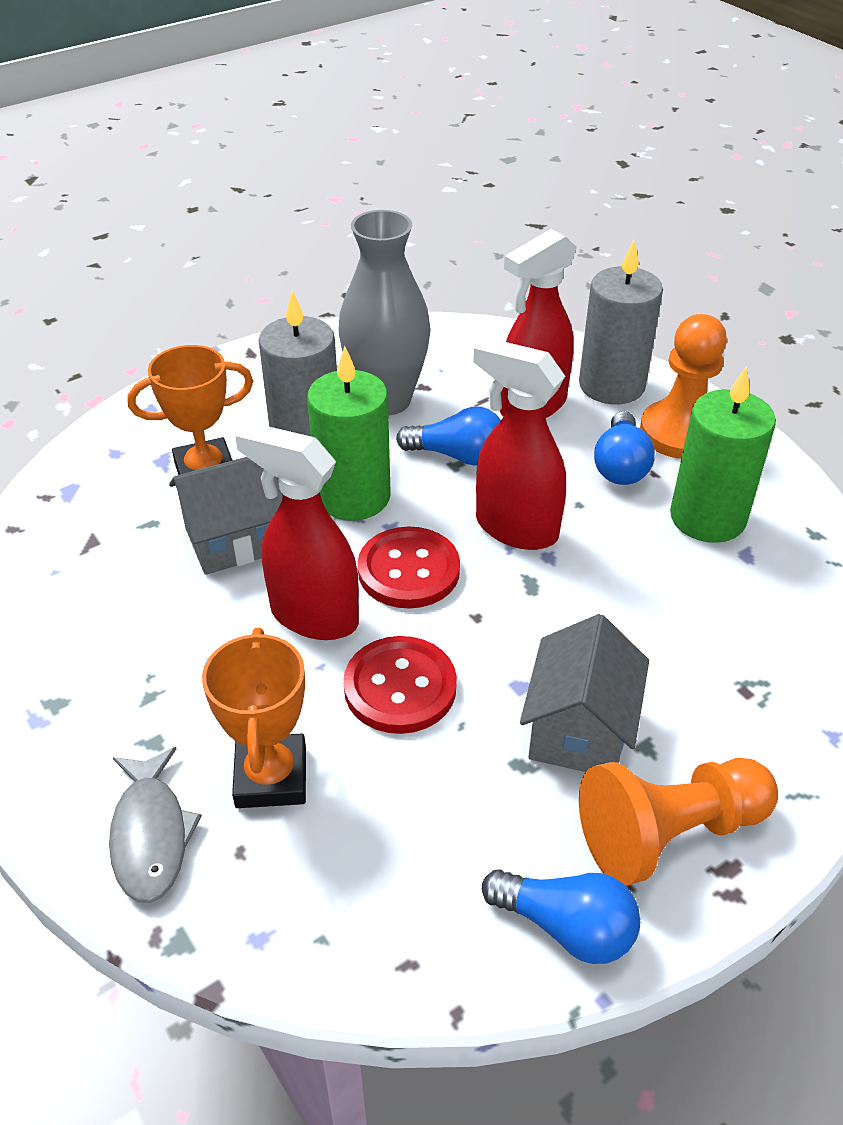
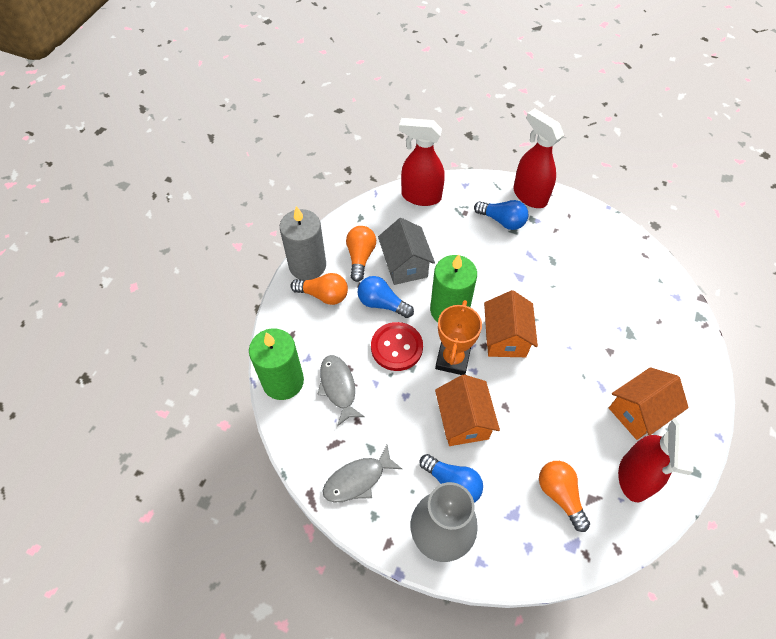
grey candle: [259,291,337,436] [579,240,663,404] = 2 -> [280,206,326,280] = 1
grey fish: [109,747,202,903] = 1 -> [317,355,365,426] [323,445,402,503] = 2
grey house: [169,457,283,575] [520,614,649,772] = 2 -> [378,218,435,285] = 1
orange house: none = 0 -> [435,375,500,446] [484,290,538,357] [609,367,689,440] = 3
orange light bulb: none = 0 -> [291,273,348,305] [346,226,376,282] [539,461,590,532] = 3
orange pawn: [579,758,778,886] [640,314,727,459] = 2 -> none = 0
orange trophy: [127,345,253,475] [202,628,306,808] = 2 -> [435,300,482,375] = 1
red button: [343,636,457,734] [357,527,460,608] = 2 -> [371,322,423,371] = 1

